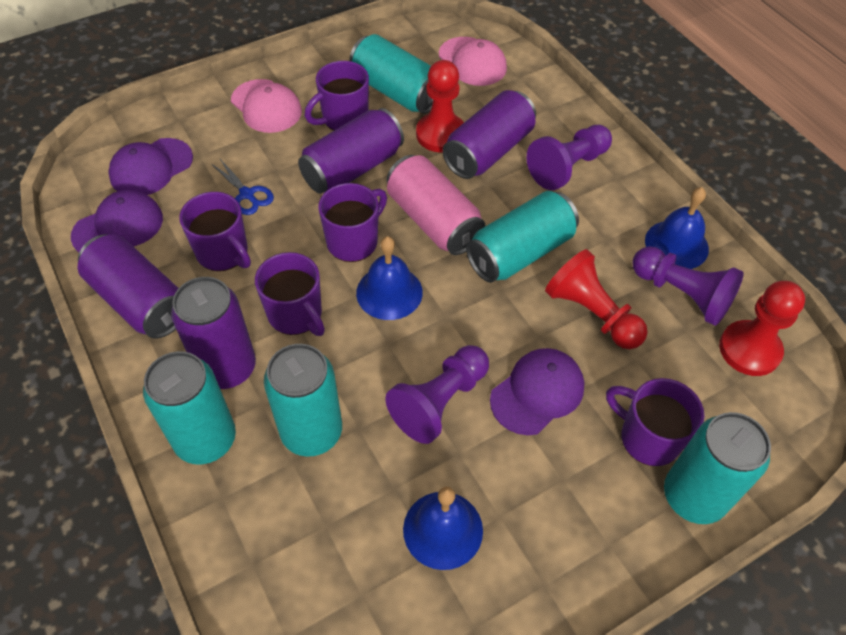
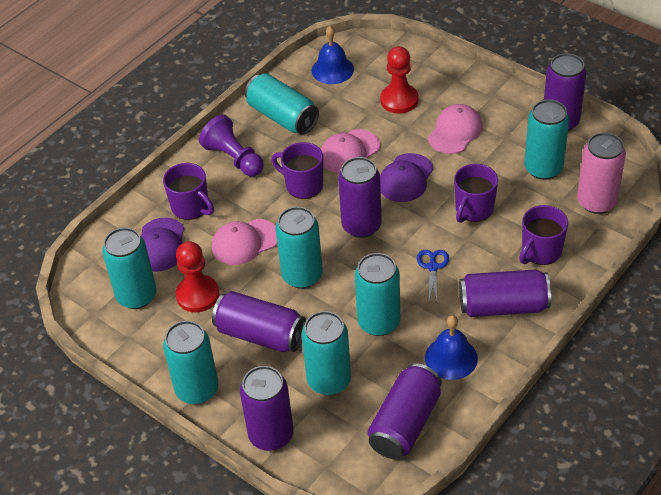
blue bell: [356,236,423,320] [403,487,483,570] [645,187,709,269] = 3 -> [312,26,354,84] [425,315,478,380] = 2
pink cap: [231,79,302,133] [439,37,507,86] = 2 -> [212,219,277,265] [321,129,380,173] [428,104,483,154] = 3
purple can: [78,234,178,339] [171,277,256,389] [298,108,404,194] [442,90,536,179] = 4 -> [212,291,306,352] [240,366,294,451] [338,157,382,238] [368,363,442,459] [459,269,551,317] [544,53,586,131] = 6
purple cap: [71,190,163,252] [108,138,193,195] [490,348,585,435] = 3 -> [141,218,184,272] [380,153,434,202] = 2
purple mug: [179,192,251,271] [255,252,325,336] [304,61,369,131] [318,183,387,262] [606,378,705,466] = 5 -> [163,163,214,220] [271,142,323,199] [454,164,498,223] [519,205,568,265] = 4
purple pawn: [385,345,489,444] [527,125,612,190] [633,246,744,326] = 3 -> [199,115,264,176] = 1
red pawn: [416,60,464,153] [545,249,648,349] [719,281,805,376] = 3 -> [175,241,220,312] [380,46,419,114] = 2
turquoise can: [143,351,236,464] [264,344,342,457] [349,34,433,114] [466,191,579,283] [664,412,771,524] = 5 -> [102,228,157,309] [163,321,218,404] [245,73,319,134] [275,207,323,288] [302,311,351,395] [355,253,400,336] [524,99,569,180] = 7

